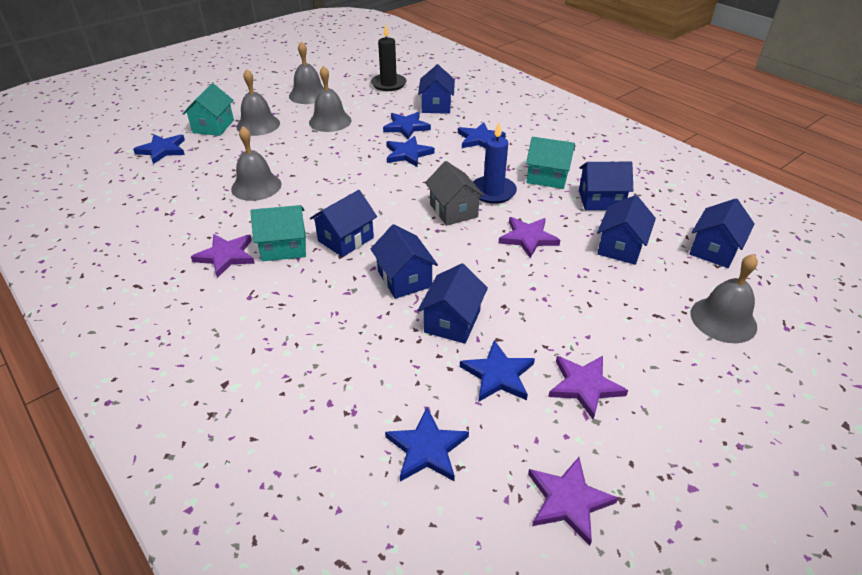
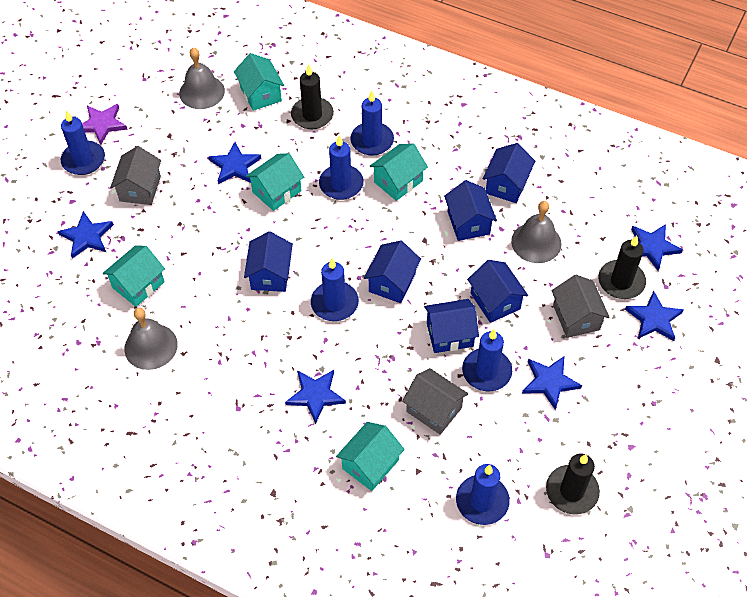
black candle: [371,24,406,91] = 1 -> [291,64,334,130] [546,454,600,515] [598,236,646,299] = 3
blue candle: [473,122,517,204] = 1 -> [61,110,105,175] [311,258,359,321] [319,136,364,200] [350,91,394,156] [456,464,510,525] [462,329,512,391] = 6
blue house: [310,190,377,257] [371,224,438,299] [417,263,488,344] [418,64,455,114] [579,162,633,210] [597,195,656,265] [689,199,755,268] = 7 -> [244,231,293,292] [364,241,421,303] [424,299,479,353] [444,180,497,241] [467,260,528,323] [483,143,535,203] = 6
grey bell: [231,126,282,201] [236,69,280,136] [289,41,324,104] [309,65,352,132] [690,254,758,343] = 5 -> [124,308,178,370] [179,47,225,109] [511,201,562,263] = 3
grey house: [425,161,485,226] = 1 -> [110,146,161,205] [402,368,468,435] [551,275,610,338] = 3
purple star: [191,234,255,278] [499,217,560,258] [528,457,618,546] [548,356,628,420] = 4 -> [82,104,128,145] = 1
turquoise house: [183,83,234,136] [250,205,306,261] [526,137,575,189] = 3 -> [103,246,165,307] [234,53,284,111] [246,153,304,211] [336,422,405,491] [370,143,428,201] = 5

